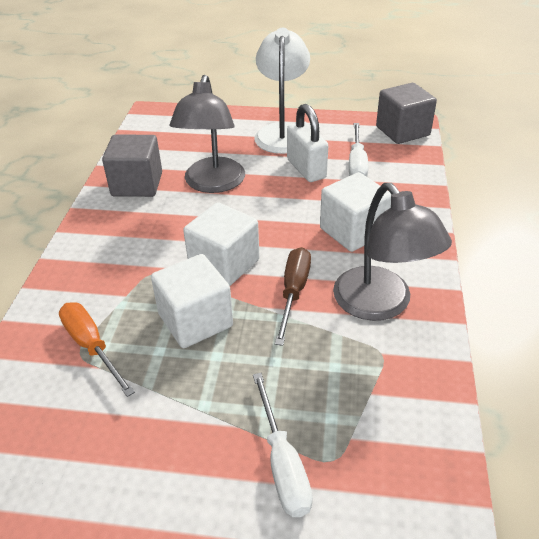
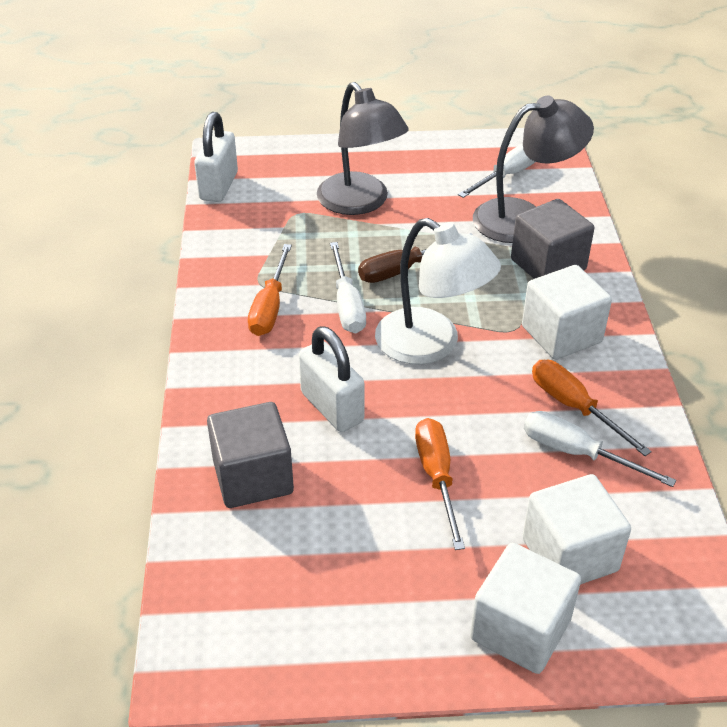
orange screwdriver: [59,302,135,397] = 1 -> [248,244,292,336] [415,418,465,550] [532,360,652,456] = 3
white padlock: [287,104,328,182] = 1 -> [194,112,238,202] [299,326,364,432] = 2
white screwdriver: [253,373,313,517] [349,123,368,177] = 2 -> [330,242,366,333] [458,144,535,198] [524,411,676,487] = 3

